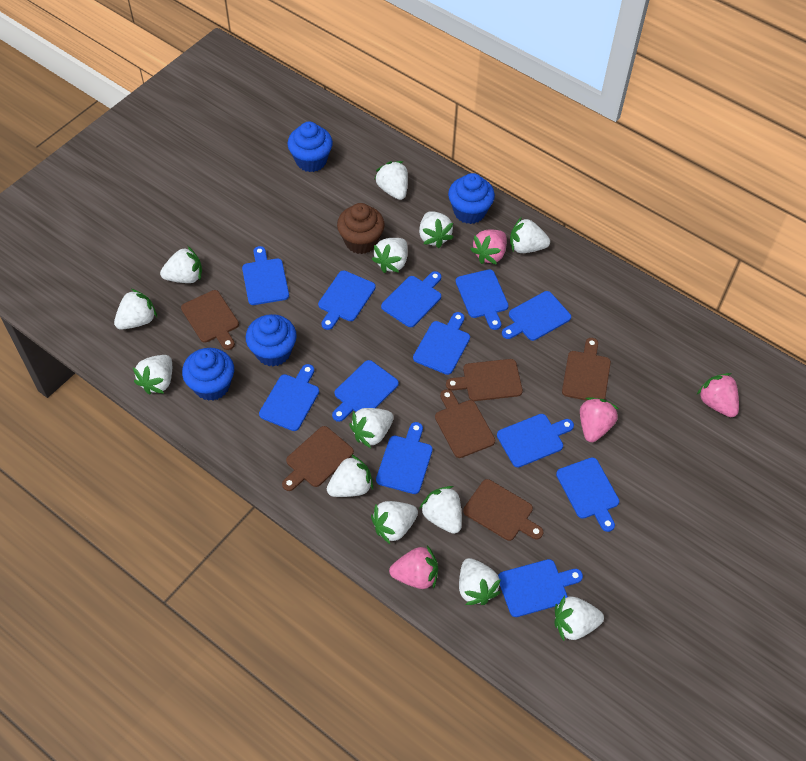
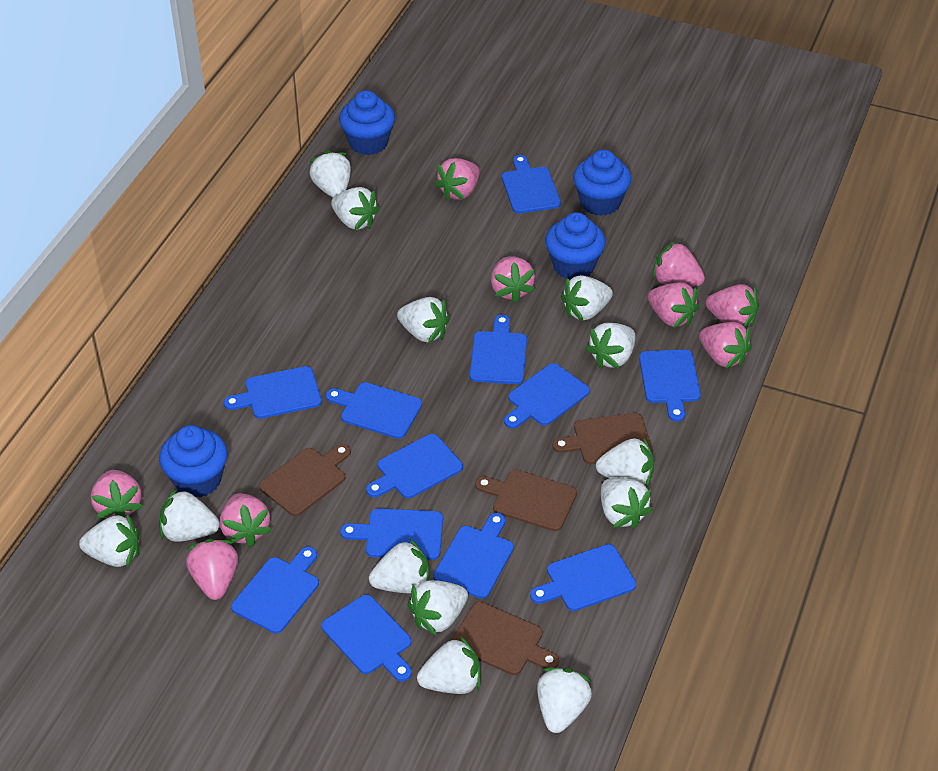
brown cupcake: [337,203,384,254] = 1 -> none = 0
brown cutting board: [181,290,239,350] [282,426,354,491] [435,389,495,458] [446,359,523,401] [463,479,543,541] [562,338,611,401] = 6 -> [259,444,351,516] [451,602,559,675] [475,470,577,531] [553,413,653,464] = 4
pink strawberry: [389,545,438,589] [470,230,507,264] [580,397,619,442] [697,373,739,417] = 4 -> [91,470,143,518] [186,539,238,600] [220,493,272,547] [434,158,480,201] [491,256,535,303] [648,282,699,328] [653,240,705,287] [699,322,752,369] [706,284,759,328] = 9

